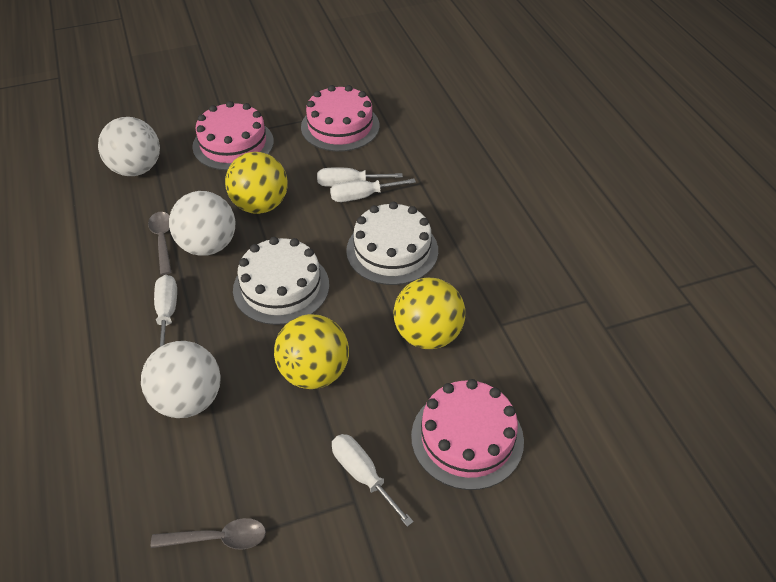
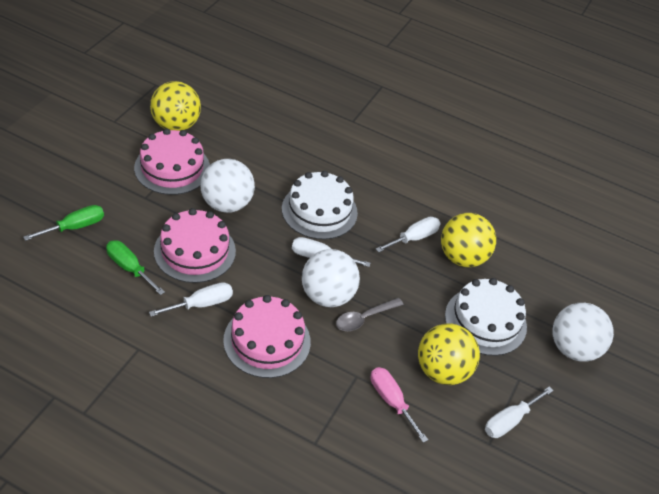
green screwdriver: none = 0 -> [23,205,104,241] [106,241,165,295] = 2
grey spoon: [148,212,172,275] [151,518,266,550] = 2 -> [336,298,404,331] = 1
pink screwdriver: none = 0 -> [371,367,428,443] = 1

